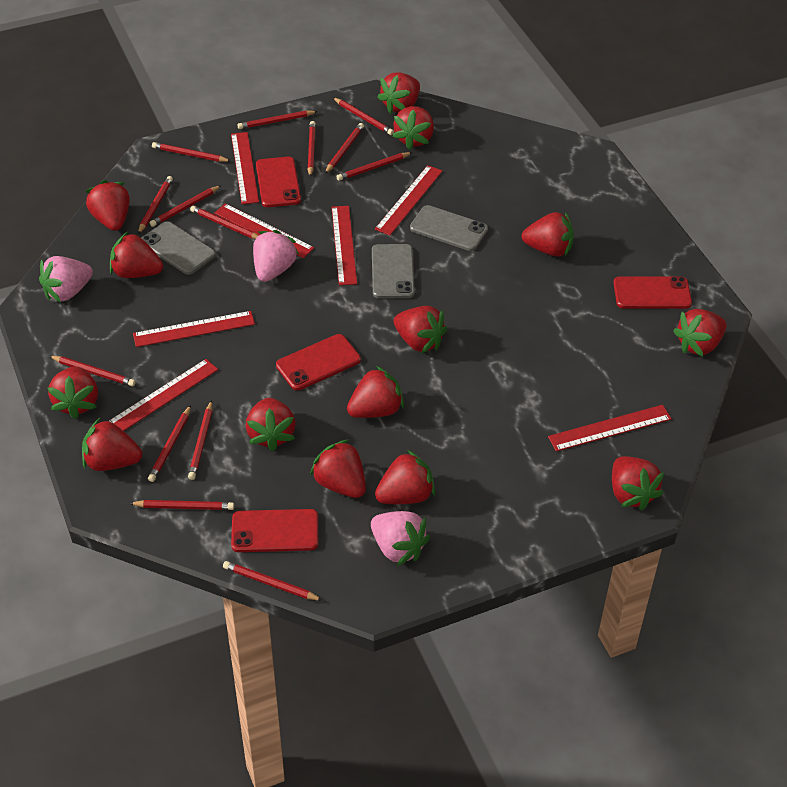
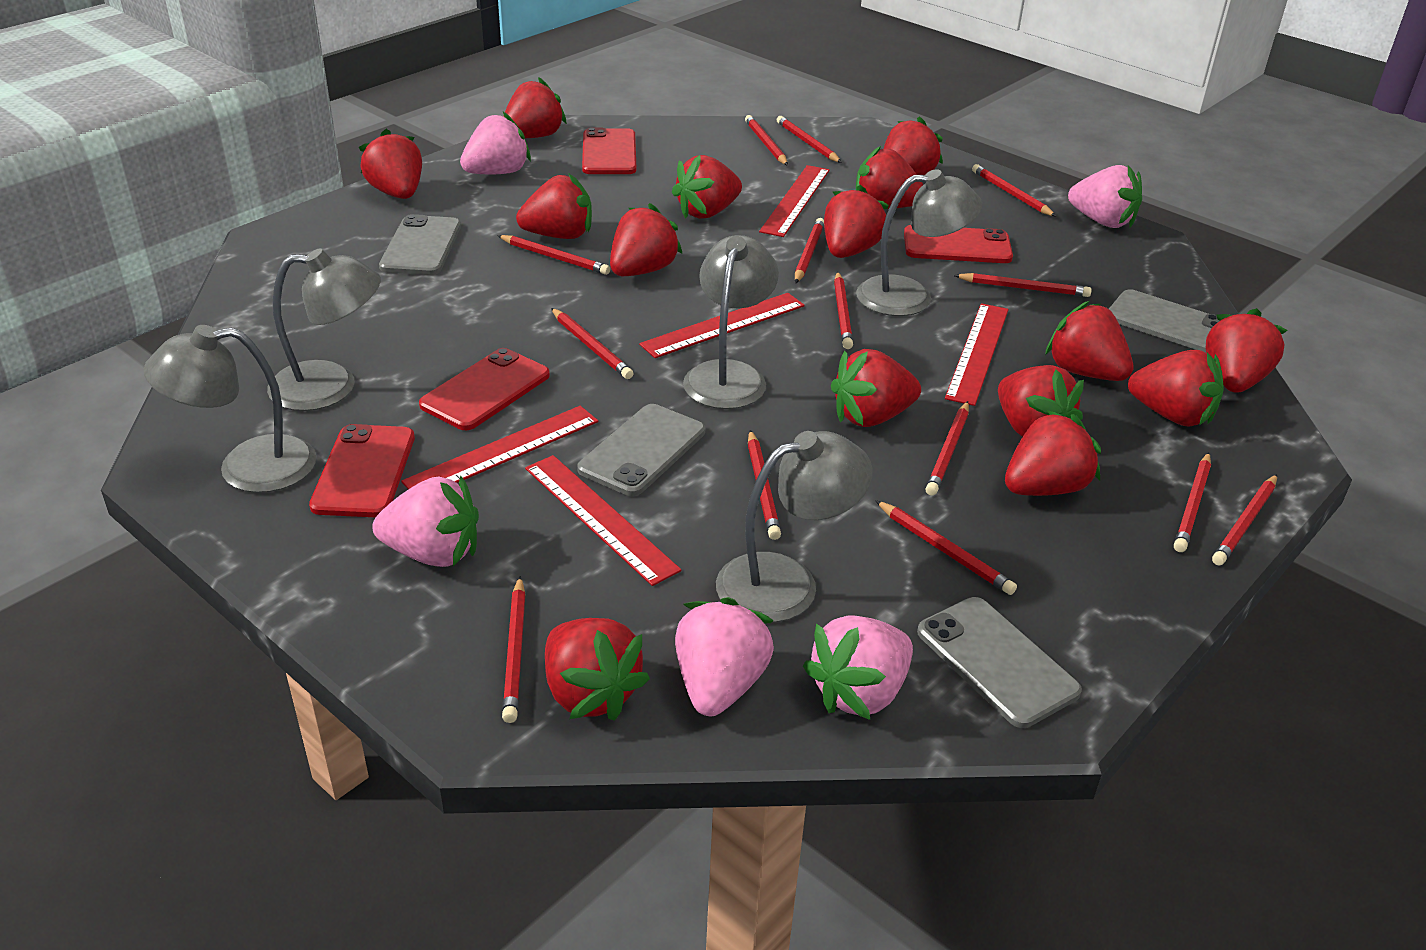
grey lamp: none = 0 -> [144,325,316,493] [267,248,381,411] [683,235,779,409] [716,431,873,622] [856,169,982,316] = 5
grey phone: [142,221,216,275] [372,244,415,299] [410,205,488,251] = 3 -> [379,214,461,275] [577,404,705,496] [917,597,1082,728] [1109,289,1220,352] = 4
pink strawberry: [39,256,93,302] [253,230,299,282] [371,511,430,566] = 3 -> [372,476,479,567] [460,112,531,175] [675,597,774,716] [803,615,913,720] [1068,165,1142,228] = 5
red ruler: [108,359,218,431] [133,311,255,347] [214,203,314,258] [231,132,259,204] [331,206,357,285] [375,165,442,235] [548,405,672,451] = 7 -> [401,406,598,489] [525,455,681,586] [639,293,805,358] [759,165,830,237] [945,303,1009,406] = 5
red strawberry: [48,366,98,419] [82,418,142,471] [85,180,130,231] [110,231,163,278] [246,398,296,451] [310,439,366,498] [347,366,404,418] [375,450,435,504] [377,72,420,114] [392,106,434,150] [394,306,447,354] [522,211,574,257] [612,456,664,511] [673,309,727,357] = 14 -> [359,129,422,199] [503,77,567,138] [516,174,592,239] [545,618,650,721] [610,203,683,276] [672,155,742,219] [824,185,889,258] [831,349,921,427] [856,146,924,209] [884,116,943,176] [998,365,1084,437] [1005,410,1101,496] [1045,301,1134,381] [1128,350,1224,427] [1205,308,1288,393] = 15

